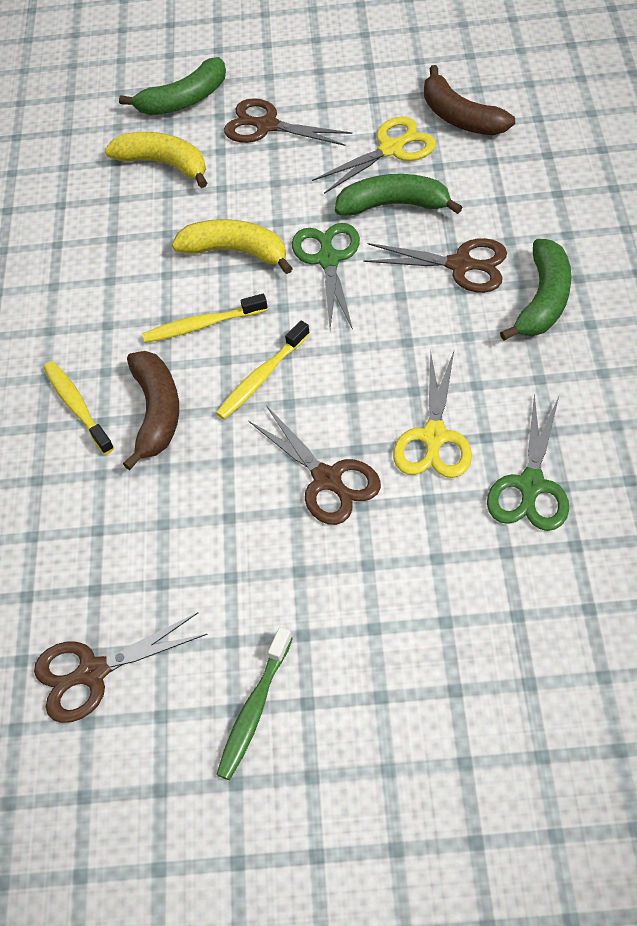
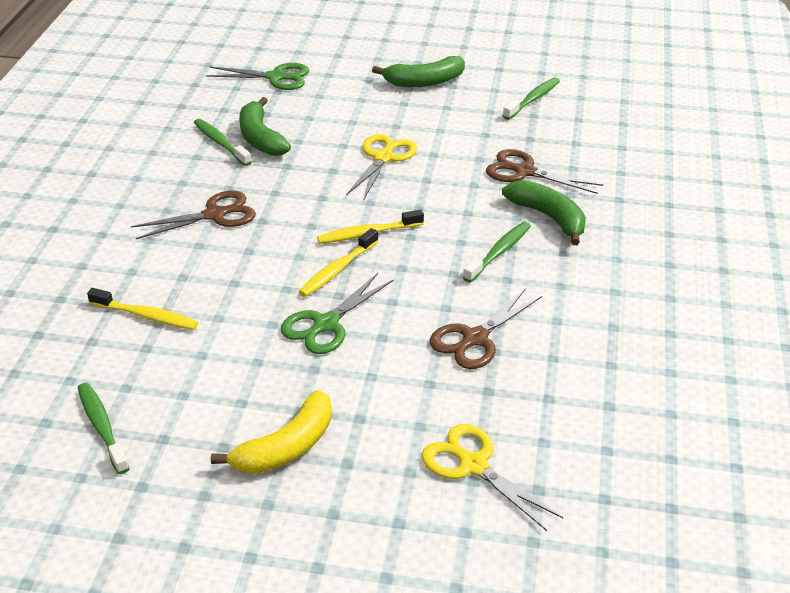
brown banana: [123,351,179,470] [424,65,515,135] = 2 -> none = 0
brown scissors: [34,612,208,723] [224,98,352,146] [249,407,381,525] [363,238,507,293] = 4 -> [131,191,256,239] [430,288,542,369] [486,149,603,194] = 3
green toothbrush: [216,627,293,780] = 1 -> [78,383,130,474] [194,119,252,166] [463,222,531,283] [503,77,560,120] = 4
yellow banana: [105,132,207,188] [172,219,293,274] = 2 -> [211,390,332,474] = 1

